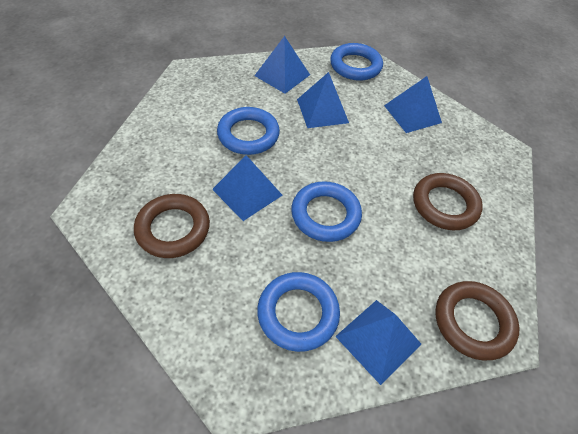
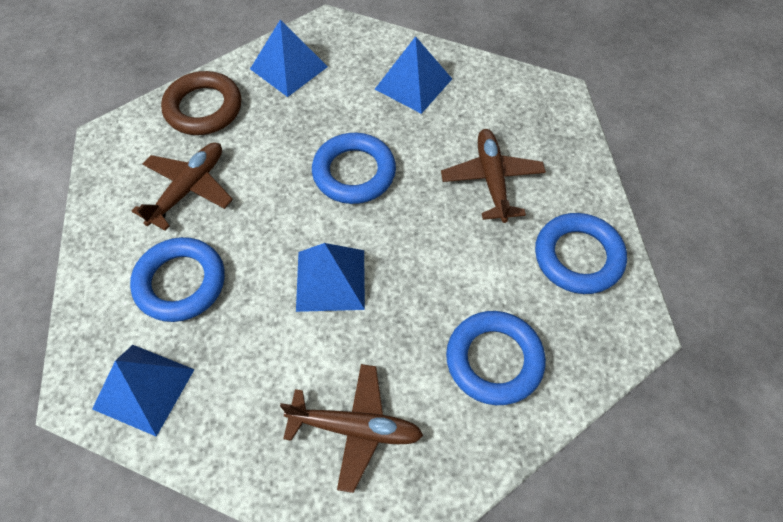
blue pyramid: [212,155,282,221] [254,36,310,94] [297,72,349,128] [335,300,421,385] [384,76,442,133] = 5 -> [92,345,195,437] [250,20,328,97] [296,243,365,312] [375,36,452,114] = 4
brown plane: none = 0 -> [132,143,233,231] [280,364,423,493] [441,129,546,223] = 3
brown ring: [134,194,210,258] [413,173,483,230] [435,281,519,360] = 3 -> [161,71,242,135] = 1

